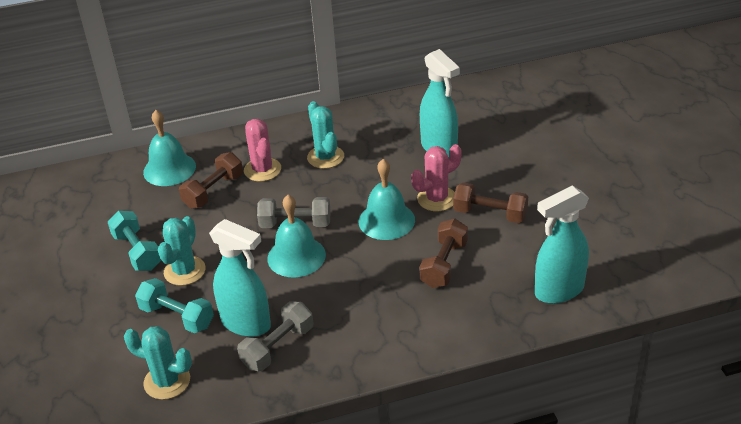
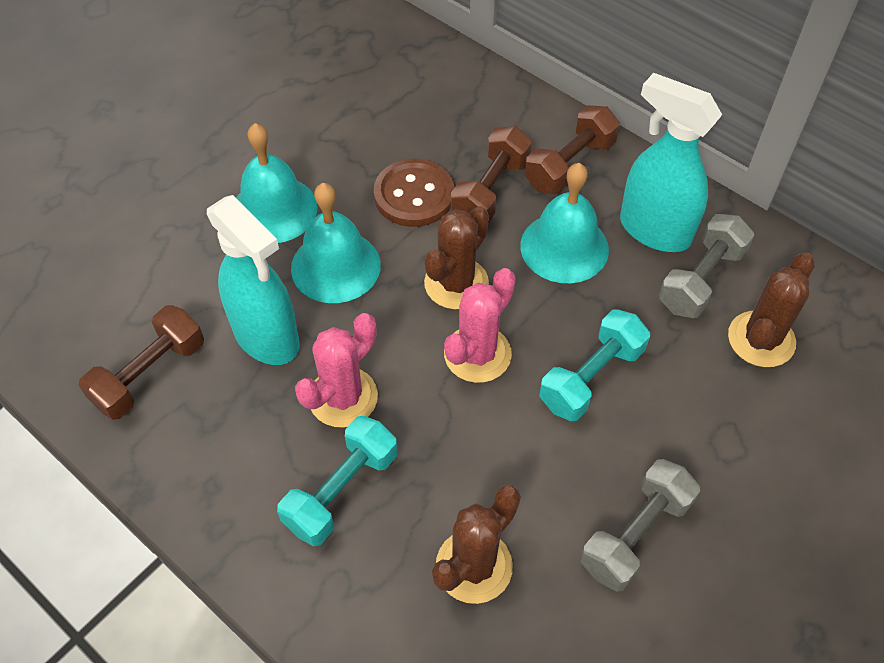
brown button: none = 0 -> [374,159,454,227] = 1
brown cactus: none = 0 -> [424,206,489,309] [432,484,521,604] [728,253,815,367] = 3
turquoise cactus: [124,326,192,400] [158,216,206,286] [307,101,344,169] = 3 -> none = 0
turquoise spray bottle: [209,219,271,337] [420,49,460,159] [535,185,589,304] = 3 -> [207,195,300,365] [620,73,722,252] = 2

